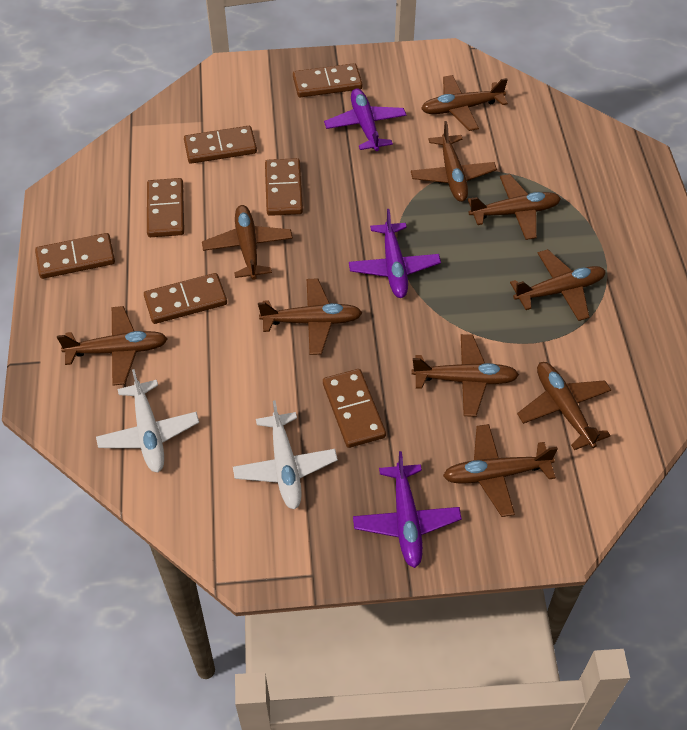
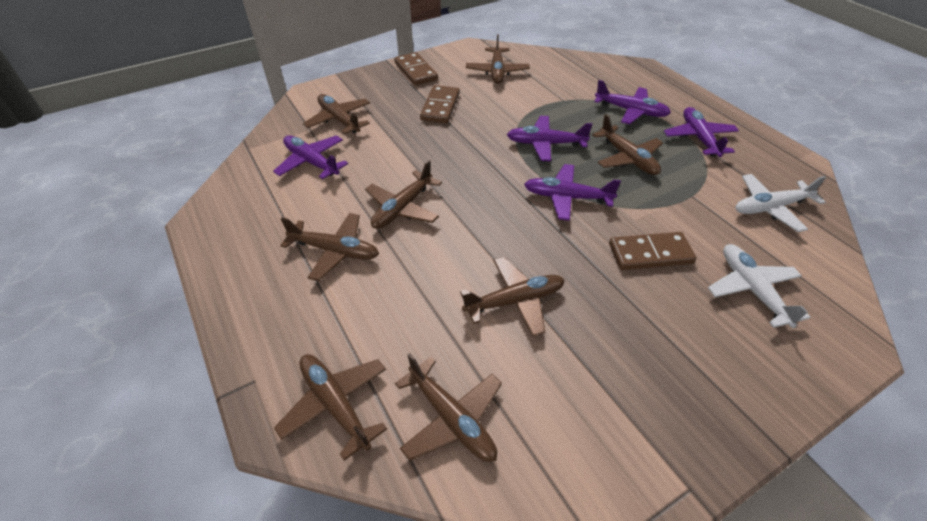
brown domino: [35,233,115,279] [144,273,227,324] [147,178,184,237] [184,126,257,164] [265,158,303,216] [293,63,362,97] [323,369,386,448] = 7 -> [394,52,438,85] [420,85,460,123] [609,232,696,270] = 3
brown plane: [57,306,168,386] [202,205,293,280] [258,278,362,355] [411,121,497,202] [411,334,519,417] [421,75,508,131] [443,424,558,517] [468,174,561,240] [510,249,606,321] [517,362,611,450] = 10 -> [274,354,387,461] [280,213,379,281] [303,94,370,134] [365,160,442,229] [395,353,502,462] [460,257,565,337] [466,34,530,84] [592,114,663,175] = 8
purple plane: [324,89,406,151] [349,209,441,298] [353,451,462,568] = 3 -> [273,135,348,179] [507,116,592,161] [524,164,621,221] [594,80,671,125] [664,107,739,157] = 5

